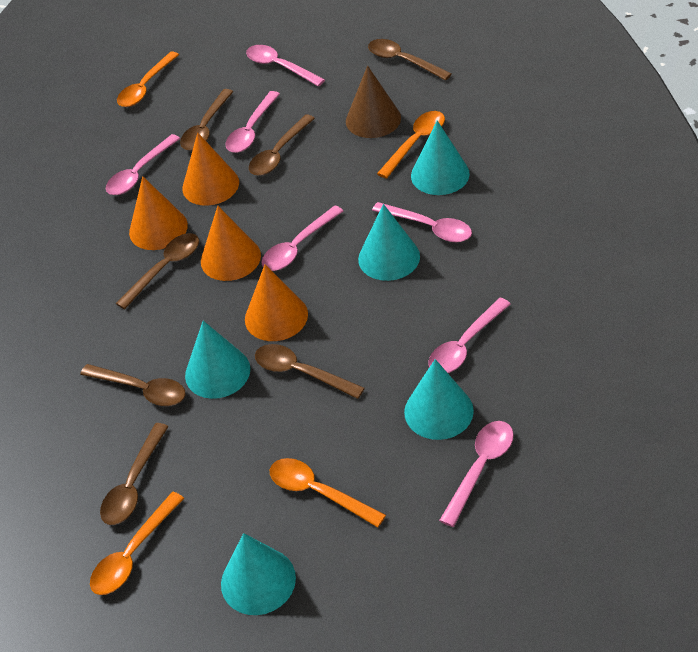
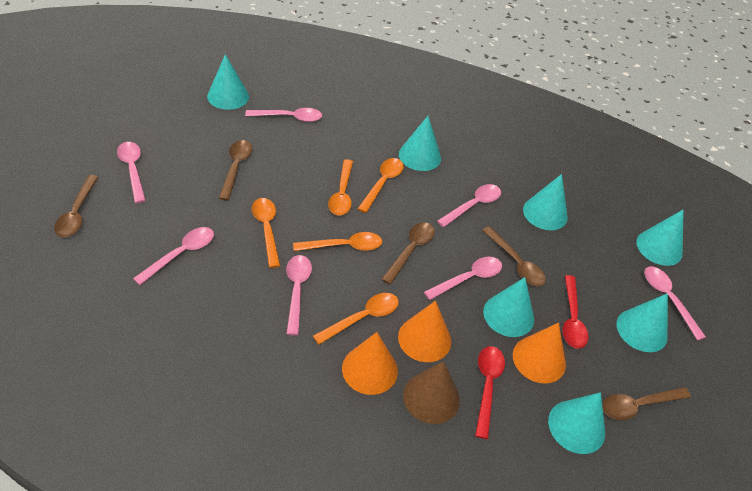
brown spoon: [80,364,186,406] [100,423,169,525] [116,233,199,309] [180,89,234,150] [249,114,315,176] [255,344,365,399] [368,39,452,81] = 7 -> [54,175,98,237] [219,140,252,200] [381,222,435,285] [482,226,546,287] [602,387,691,420] = 5
orange cone: [129,176,188,250] [182,133,239,206] [201,206,261,281] [245,264,308,341] = 4 -> [342,332,398,395] [398,301,451,362] [513,323,566,384] = 3
orange spoon: [90,492,184,595] [117,51,179,107] [270,458,386,527] [377,111,445,179] = 4 -> [252,198,280,268] [293,232,382,251] [313,293,399,345] [328,159,353,215] [358,158,404,213] = 5
red spoon: none = 0 -> [475,346,505,439] [562,275,588,349] = 2
turquoise cone: [185,321,250,399] [221,533,296,615] [358,204,420,281] [404,359,474,440] [411,121,470,195] = 5 -> [207,54,249,110] [399,116,441,171] [483,277,534,337] [523,174,568,230] [548,392,605,454] [617,293,668,352] [636,210,684,266] = 7

